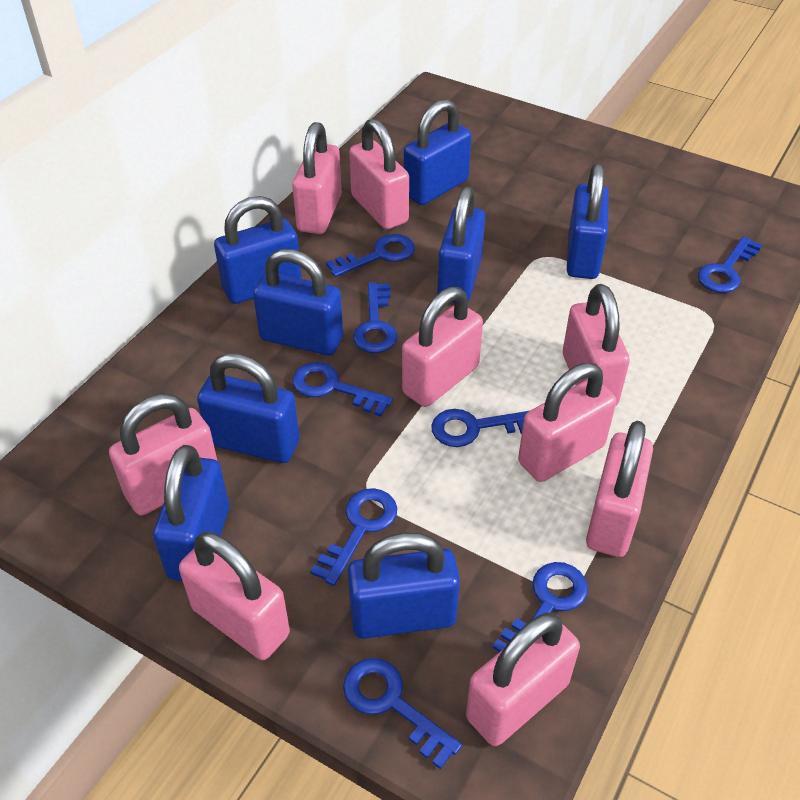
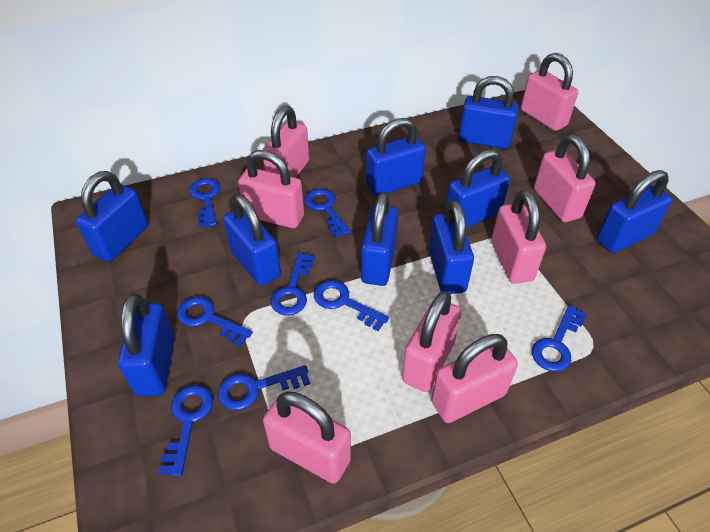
blue padlock: [153,445,229,581] [197,353,300,463] [214,196,302,304] [253,249,343,356] [348,532,460,639] [404,99,472,205] [437,187,485,303] [567,164,609,279] = 8 -> [76,171,148,262] [118,294,175,396] [223,194,281,286] [361,192,398,286] [366,118,426,196] [429,200,474,294] [445,149,510,228] [459,76,519,149] [597,170,672,253] = 9
pink padlock: [109,394,217,515] [179,532,290,660] [292,122,342,234] [349,119,409,229] [402,287,483,407] [466,612,580,746] [518,363,616,482] [563,284,630,405] [586,421,653,557] = 9 -> [238,150,304,228] [263,106,309,178] [263,391,351,484] [402,291,461,392] [431,334,518,423] [491,190,546,284] [521,53,578,131] [534,135,595,222] = 8

